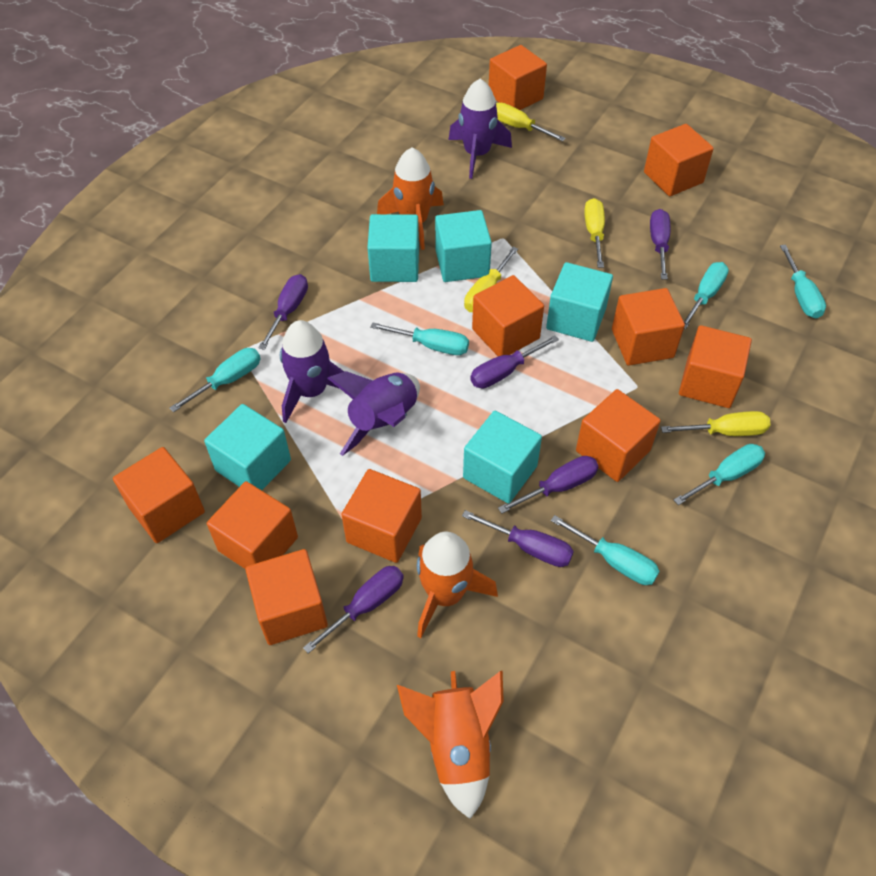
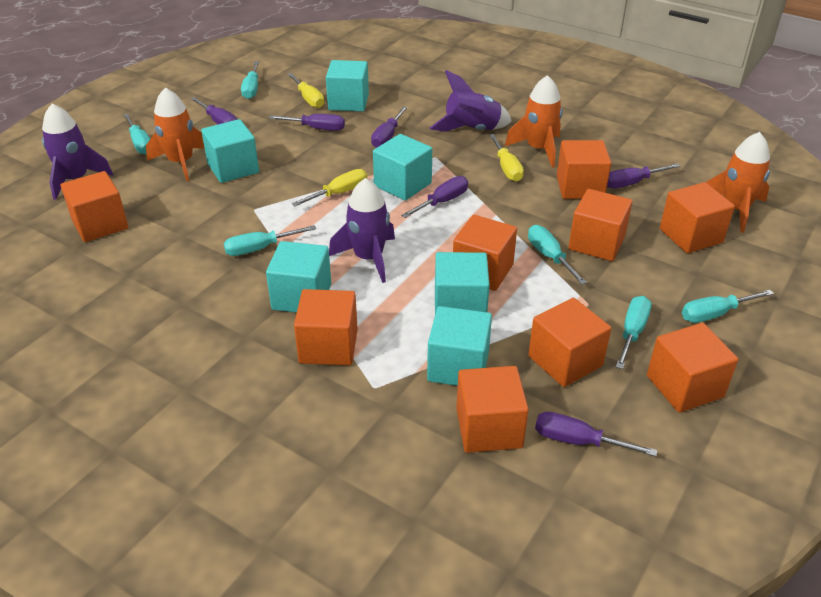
orange cube: [113,447,205,543] [207,481,298,569] [245,549,328,645] [341,469,422,563] [472,275,544,356] [489,45,547,110] [576,389,661,482] [612,288,685,366] [644,124,714,196] [679,325,752,408] = 10 -> [61,171,128,242] [294,289,358,366] [453,215,517,291] [456,366,529,453] [528,298,611,387] [557,140,611,199] [569,189,632,261] [647,323,738,413] [660,182,735,253] = 9
turquoise cube: [204,404,291,490] [367,214,419,282] [435,210,492,282] [463,411,542,504] [546,262,613,342] = 5 -> [201,119,259,183] [266,241,331,313] [326,60,369,111] [373,134,432,201] [427,306,492,386] [435,252,490,314] = 6
yellow screwdriver: [464,247,518,312] [496,103,566,142] [584,198,605,268] [661,411,771,436] = 4 -> [287,73,324,108] [292,169,367,206] [489,134,524,181] = 3

